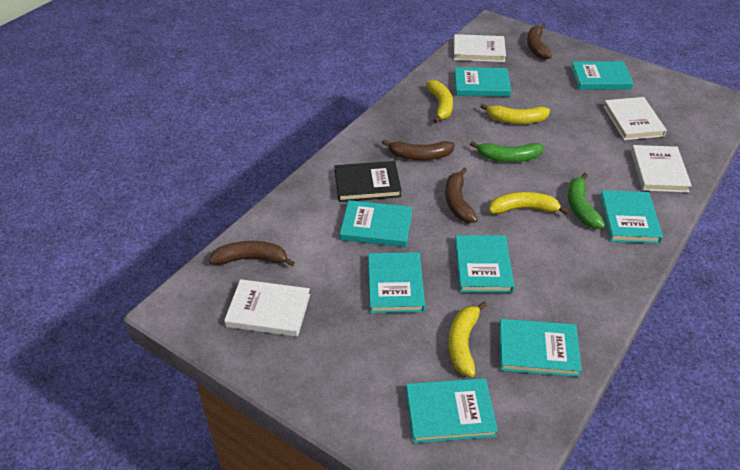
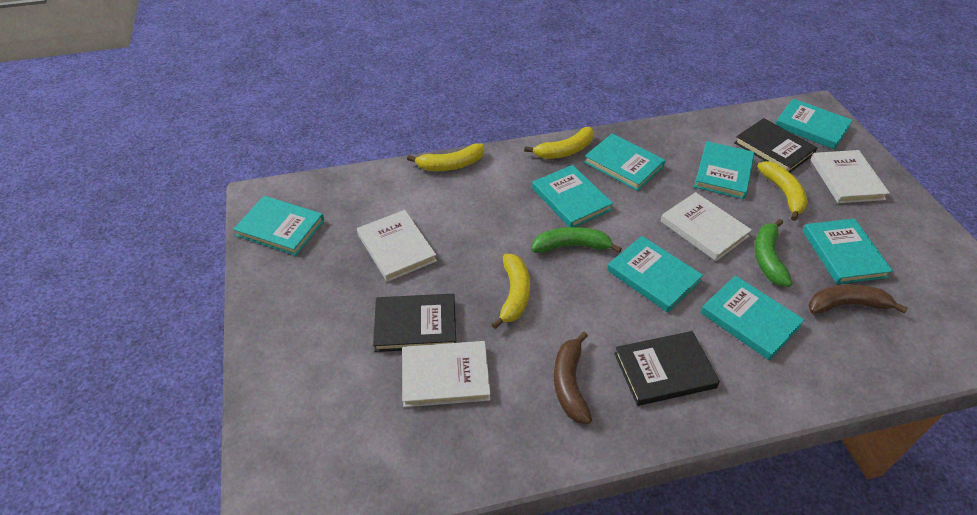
black book: [335,161,402,202] = 1 -> [373,294,456,352] [614,331,720,406] [734,118,817,172] = 3
brown banana: [209,241,295,266] [382,139,455,160] [445,168,478,223] [527,24,552,59] = 4 -> [554,332,592,424] [808,284,908,314] = 2

